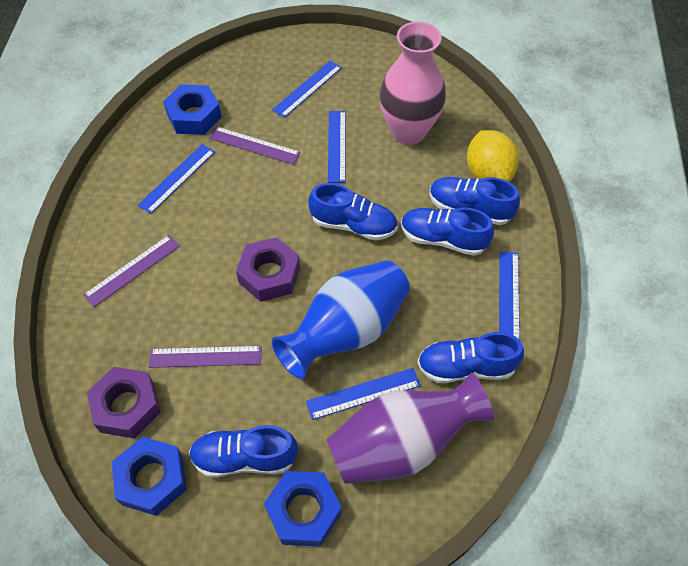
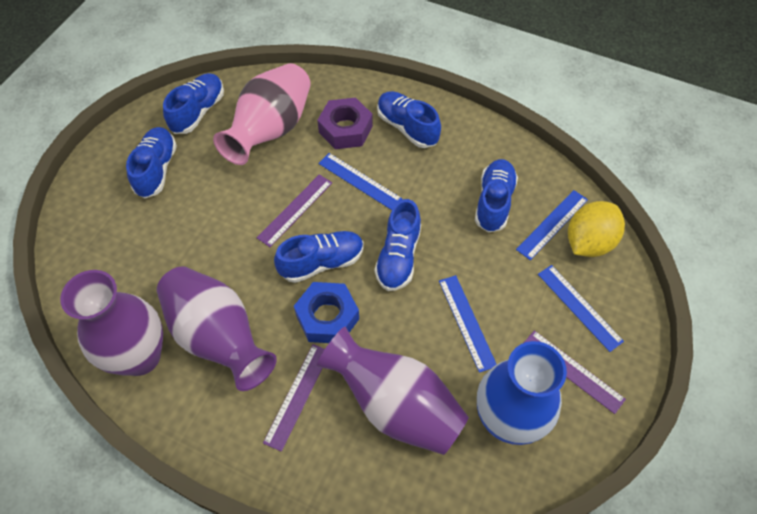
blue nut: [112,437,187,516] [163,84,222,135] [264,471,342,547] = 3 -> [294,282,359,343] = 1
blue ruler: [138,144,215,214] [272,61,342,118] [306,368,421,420] [328,111,346,183] [499,251,520,340] = 5 -> [318,153,402,210] [439,275,497,373] [516,190,588,260] [538,265,624,352] = 4
blue shoe: [189,425,298,477] [309,183,398,241] [401,208,494,256] [417,332,524,383] [430,177,520,225] = 5 -> [126,127,177,199] [163,73,224,134] [274,231,364,283] [374,199,421,291] [377,91,441,148] [475,159,518,233] = 6
purple nut: [87,367,161,439] [236,237,300,302] = 2 -> [317,98,373,149] = 1
purple vase: [327,373,494,484] = 1 -> [60,270,163,376] [157,266,277,391] [317,327,469,455] = 3

